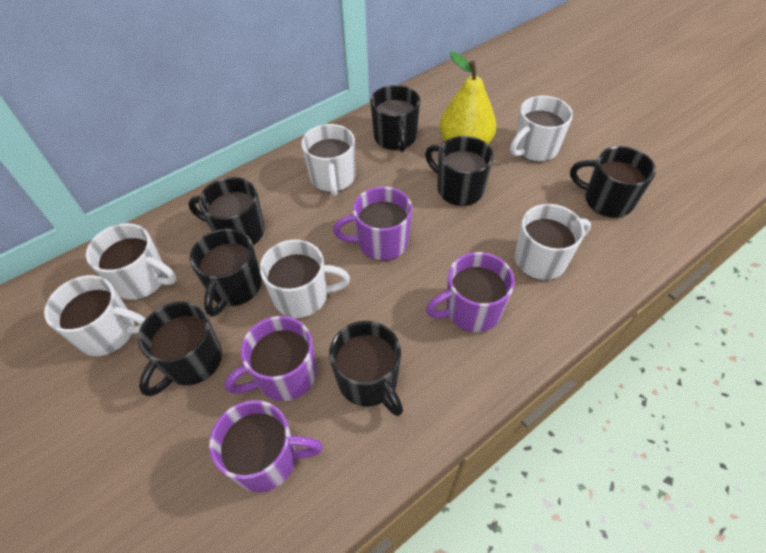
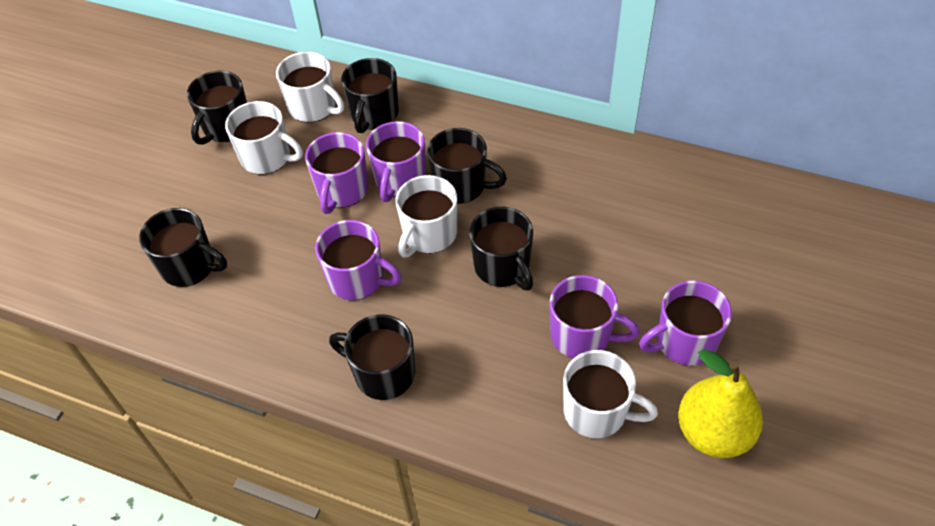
black mug: [138,302,222,396] [188,177,265,245] [190,229,262,317] [329,321,403,416] [370,85,420,152] [425,136,494,206] [570,146,656,218] = 7 -> [139,208,227,287] [187,71,247,145] [329,314,415,400] [341,58,399,133] [427,128,507,204] [469,207,533,291] = 6
purple mug: [209,400,323,493] [225,316,317,401] [333,187,412,261] [426,252,515,332] = 4 -> [305,132,368,214] [315,220,402,300] [366,121,426,202] [550,275,640,358] [639,280,732,365] = 5
white mug: [44,275,146,356] [86,223,177,300] [260,239,350,318] [301,124,355,196] [510,96,573,162] [515,204,591,280] = 6 -> [225,101,303,175] [276,52,344,123] [396,175,457,258] [563,350,658,438] = 4

